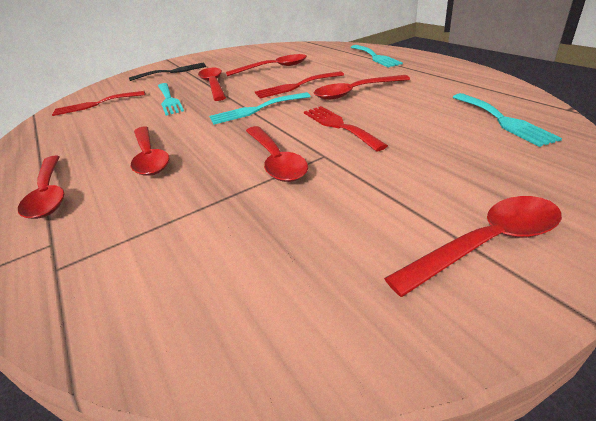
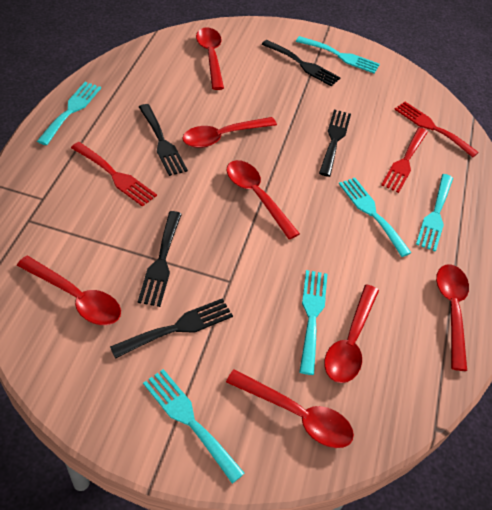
black fork: [129,62,206,81] = 1 -> [110,298,233,359] [138,211,182,307] [139,104,188,176] [262,40,341,86] [319,110,351,177] = 5
turquoise fork: [158,83,184,116] [209,92,311,124] [351,45,403,68] [453,93,562,147] = 4 -> [37,82,101,145] [143,369,245,484] [296,36,380,74] [299,270,327,375] [339,178,412,257] [416,174,453,252] = 6

